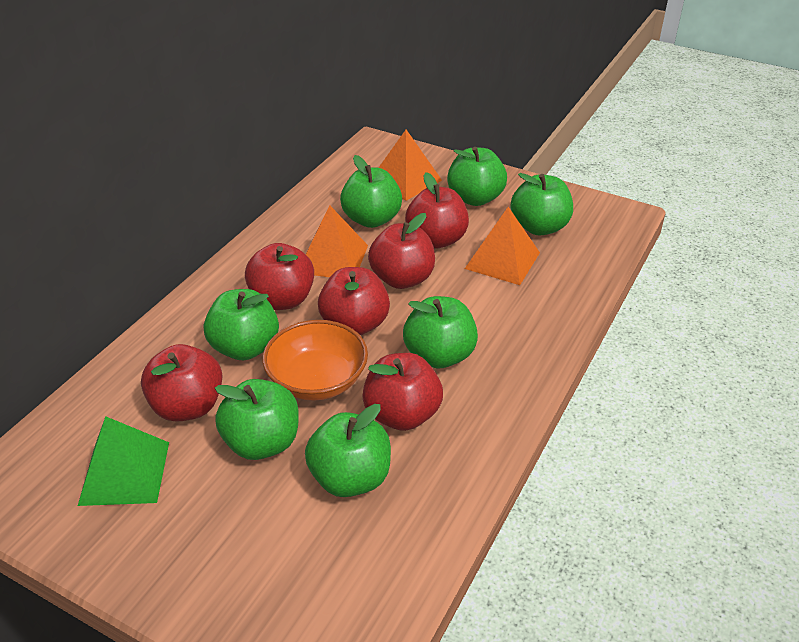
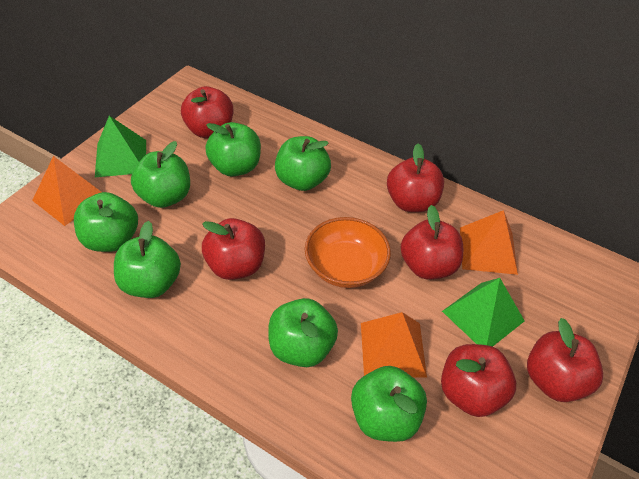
green pyramid: [78,416,169,506] = 1 -> [95,116,146,177] [442,278,525,347] = 2

